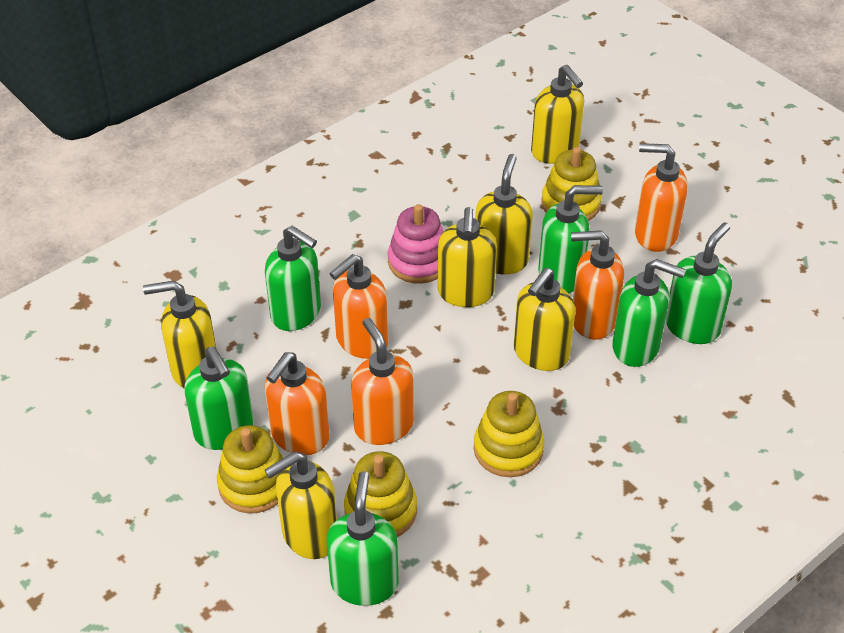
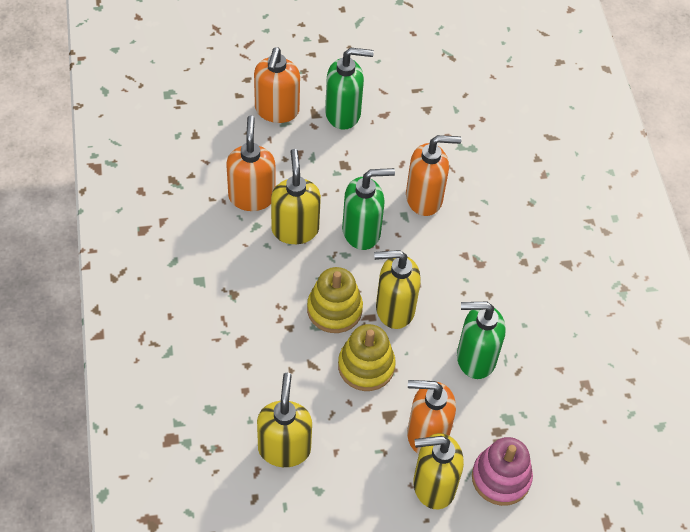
green soap dispenser: [184,347,254,450] [265,226,321,331] [327,471,399,606] [538,185,603,293] [612,259,686,367] [665,222,732,344] = 6 -> [325,48,374,130] [342,168,395,250] [457,302,506,379] = 3
orange soap dispenser: [265,352,329,455] [330,254,389,359] [351,318,414,445] [571,230,624,340] [635,143,688,252] = 5 -> [226,115,275,211] [254,47,300,123] [406,135,462,216] [407,380,456,454] = 4
yellow soap dispenser: [143,280,216,388] [265,451,337,559] [438,207,497,307] [475,154,533,274] [514,268,576,371] [531,65,584,164] = 6 -> [257,373,312,467] [271,149,321,244] [374,250,421,329] [413,433,464,509] = 4
yellow stacking toy: [217,425,283,513] [344,451,417,537] [473,391,544,477] [541,147,602,221] = 4 -> [307,267,363,333] [338,324,396,391] = 2

